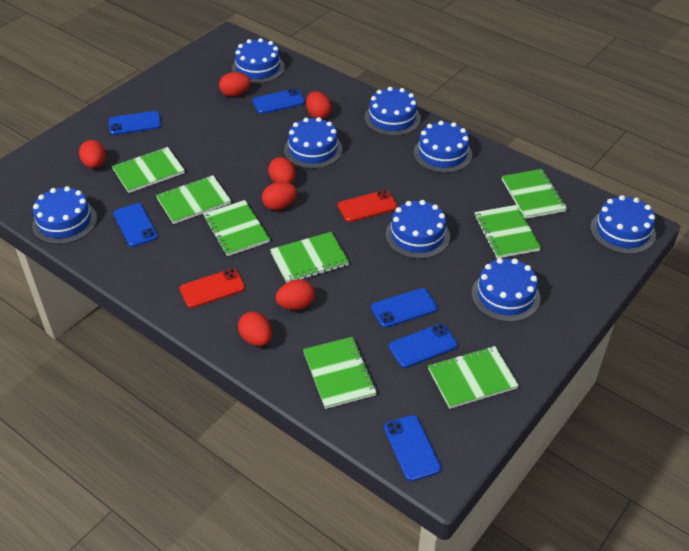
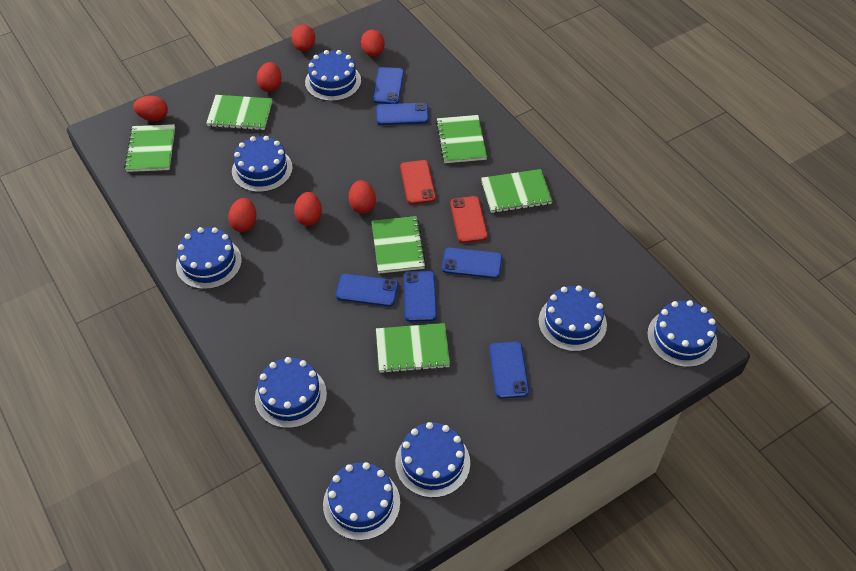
green notebook: [112,147,185,193] [156,175,231,224] [203,200,270,256] [270,232,349,283] [303,337,377,409] [428,346,519,409] [474,205,541,259] [502,169,567,219] = 8 -> [124,124,175,172] [206,95,272,130] [372,216,426,273] [376,323,450,373] [436,115,487,163] [481,169,552,213] = 6

